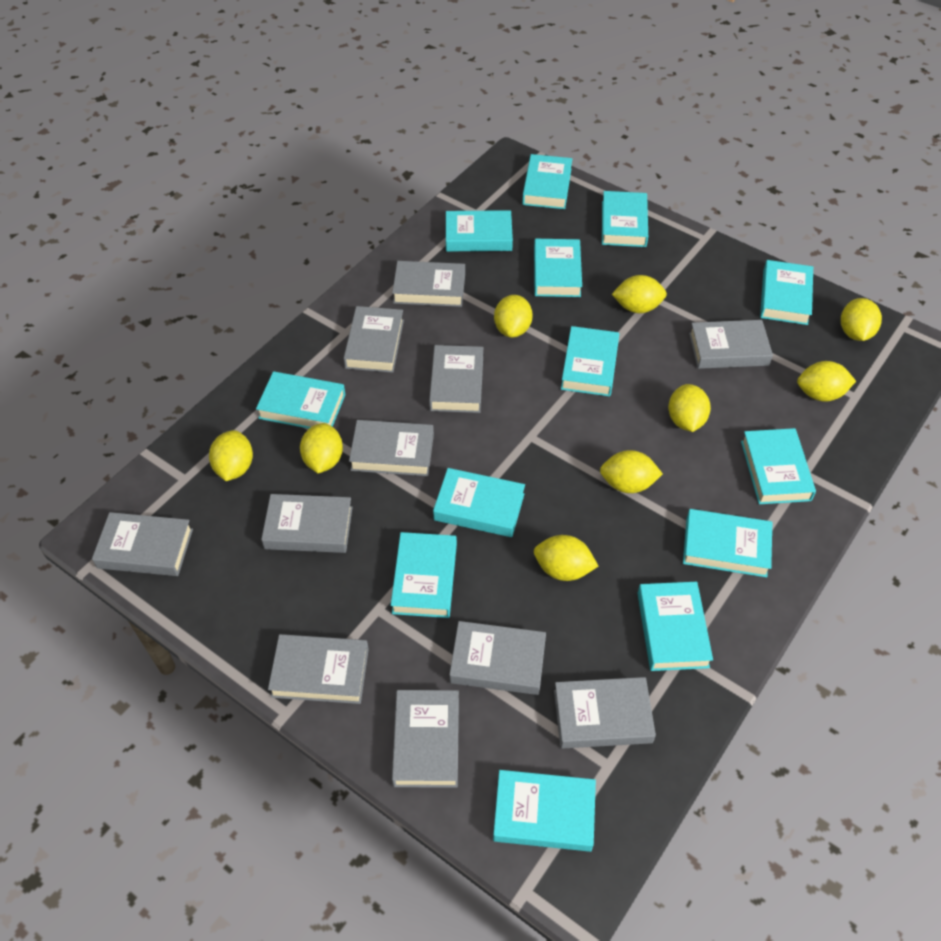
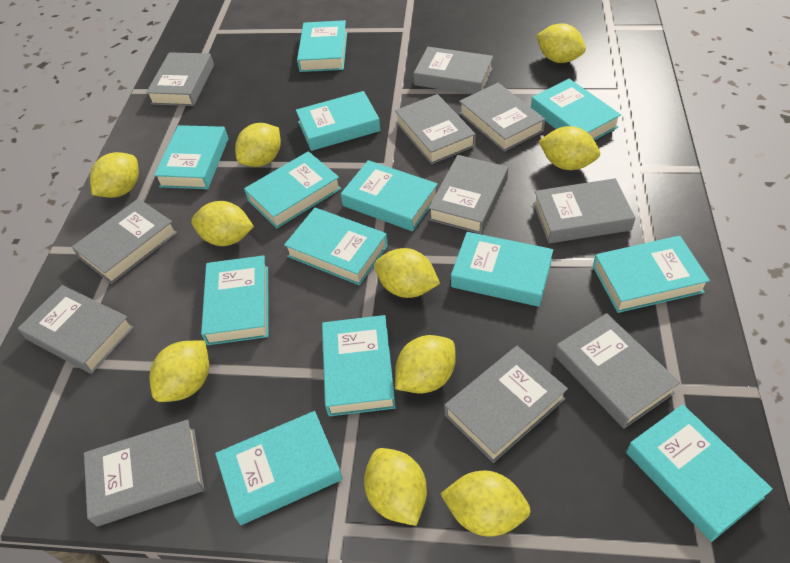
yellow lemon: [209,430,253,481] [300,423,343,473] [494,295,533,338] [534,535,598,581] [600,450,663,493] [612,275,667,313] [668,384,711,432] [797,361,856,402] [841,298,882,341] = 9 -> [90,152,139,198] [149,340,209,402] [191,201,254,246] [235,123,281,167] [364,448,427,526] [374,248,440,298] [395,335,456,394] [440,471,531,536] [536,23,586,63] [539,126,600,170] = 10

